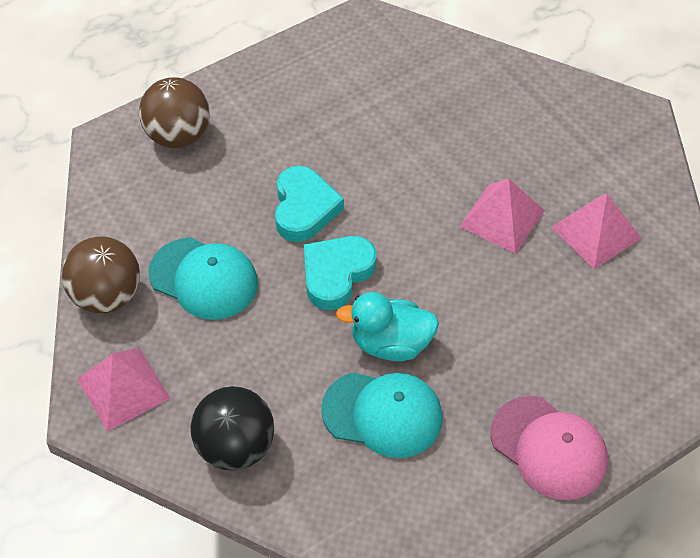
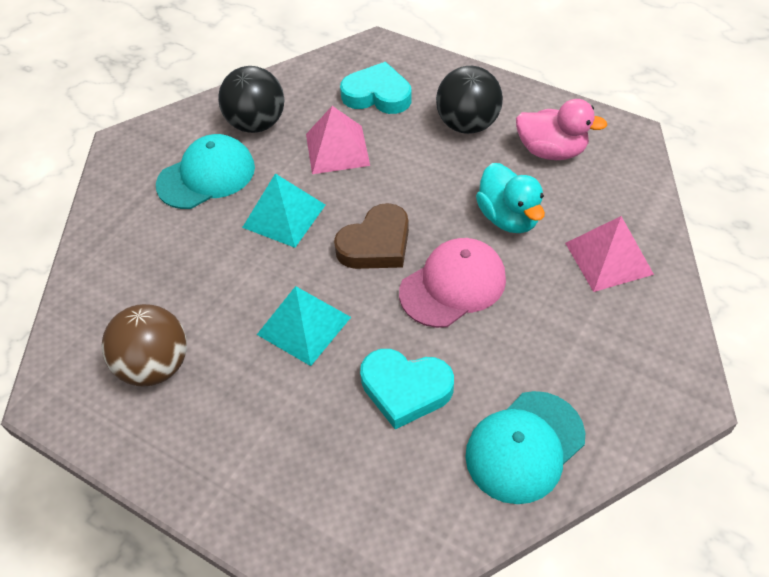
black ball: [190,386,274,471] = 1 -> [218,66,284,133] [436,66,503,134] = 2
brown ball: [61,237,140,313] [139,77,210,148] = 2 -> [102,304,187,387] = 1
brown heart: none = 0 -> [334,203,409,269] = 1
pink duck: none = 0 -> [516,99,607,160] = 1
pink pyramid: [77,348,171,432] [459,179,545,254] [551,194,641,269] = 3 -> [306,106,370,174] [565,216,654,292] = 2
turquoise pyramid: none = 0 -> [242,174,325,248] [257,286,351,366] = 2

